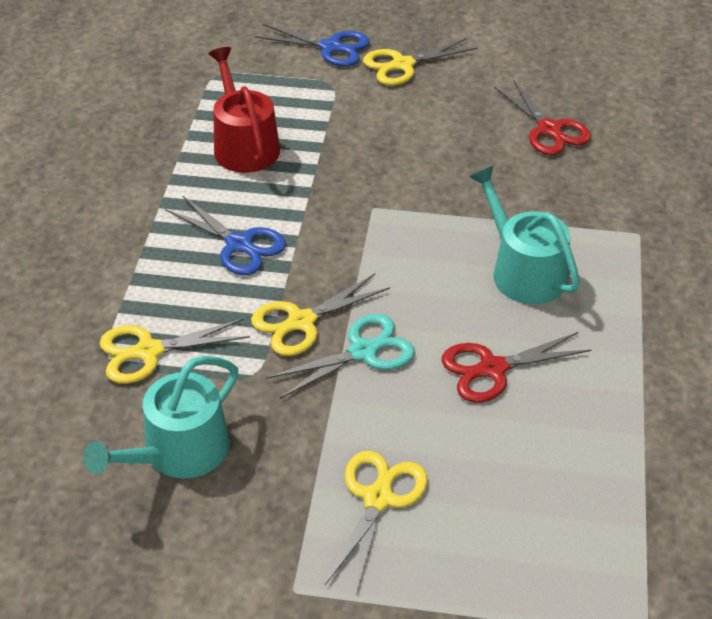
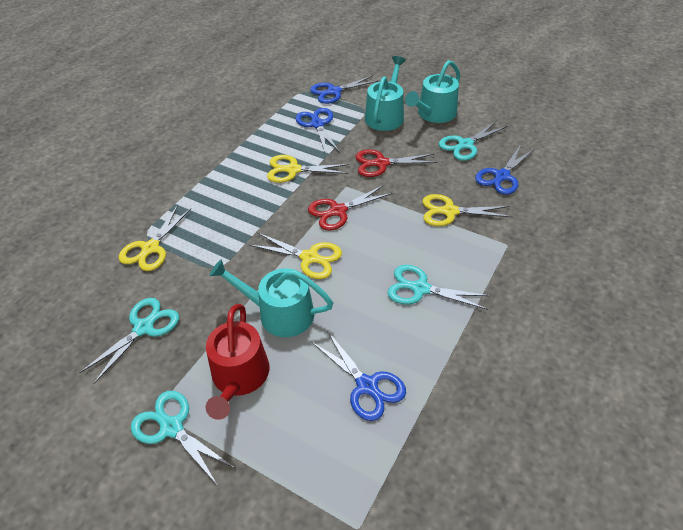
blue scissors: [165,196,286,275] [255,24,370,66] = 2 -> [296,108,340,154] [310,75,379,104] [312,331,406,421] [475,144,534,195] = 4
turquoise scissors: [267,314,415,399] = 1 -> [79,298,179,384] [131,391,236,486] [387,265,490,310] [439,120,508,161] = 4
turquoise watering can: [84,356,238,478] [469,166,580,304] = 2 -> [209,259,333,337] [365,56,406,131] [405,60,460,123] = 3

